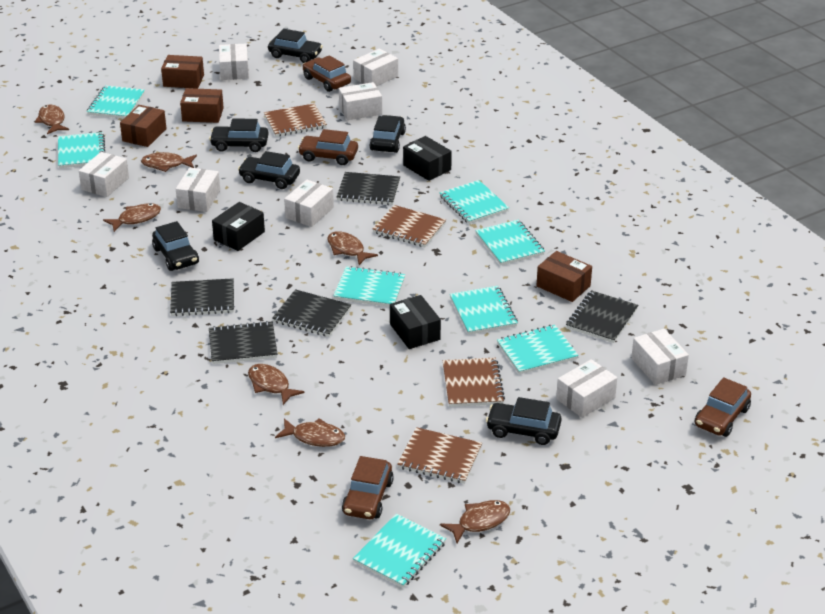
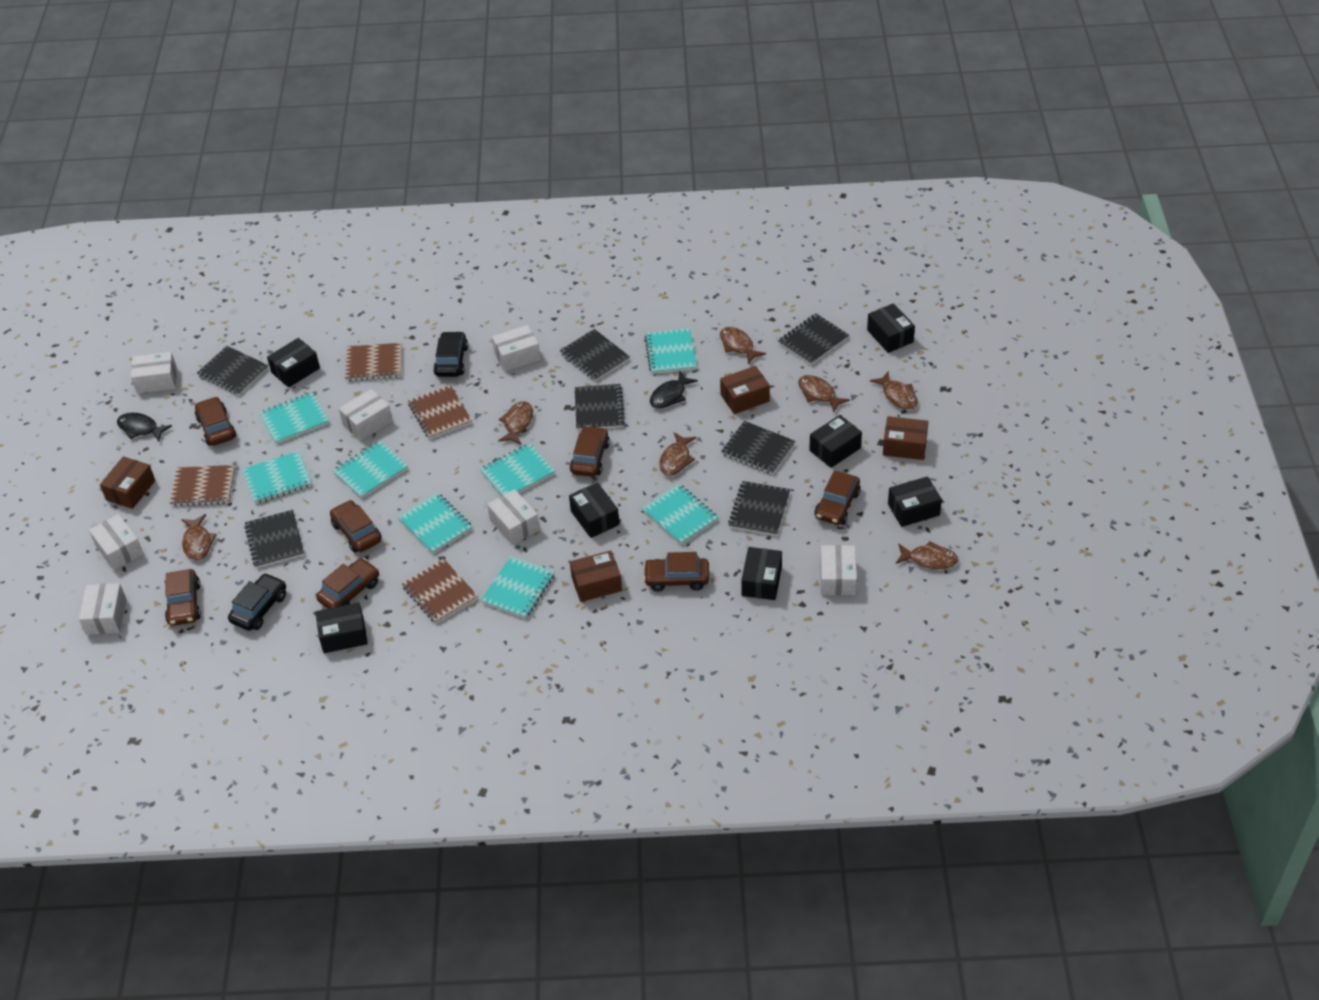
black box: [212,202,265,251] [390,295,441,349] [403,136,452,181] = 3 -> [267,338,320,388] [315,602,368,653] [569,482,619,538] [741,547,782,600] [809,415,862,468] [867,303,915,353] [888,476,942,527] = 7
black car: [152,221,199,271] [209,118,269,152] [238,151,300,189] [268,29,323,63] [369,115,406,153] [486,397,562,445] = 6 -> [228,573,286,631] [433,331,468,377] = 2
black fish: none = 0 -> [117,413,172,442] [650,371,698,408] = 2
black notebook: [170,278,234,316] [209,321,277,364] [272,289,351,337] [337,172,400,205] [566,290,638,343] = 5 -> [197,346,268,395] [244,510,304,568] [560,329,630,381] [575,384,625,431] [721,421,795,474] [728,481,790,536] [778,313,849,365] = 7
brown car: [298,129,358,165] [303,55,351,92] [342,456,394,519] [695,377,751,437] = 4 -> [165,569,201,626] [195,397,236,446] [316,558,379,609] [330,500,382,553] [570,426,610,477] [643,552,709,592] [814,470,861,525] = 7
white box: [79,152,129,197] [176,167,220,212] [219,44,249,80] [284,180,334,227] [339,82,382,120] [353,49,398,86] [556,359,617,418] [631,329,689,385] = 8 -> [79,583,126,635] [89,514,144,570] [131,352,177,393] [339,389,393,441] [487,489,540,545] [492,325,541,371] [820,545,857,595] = 7

